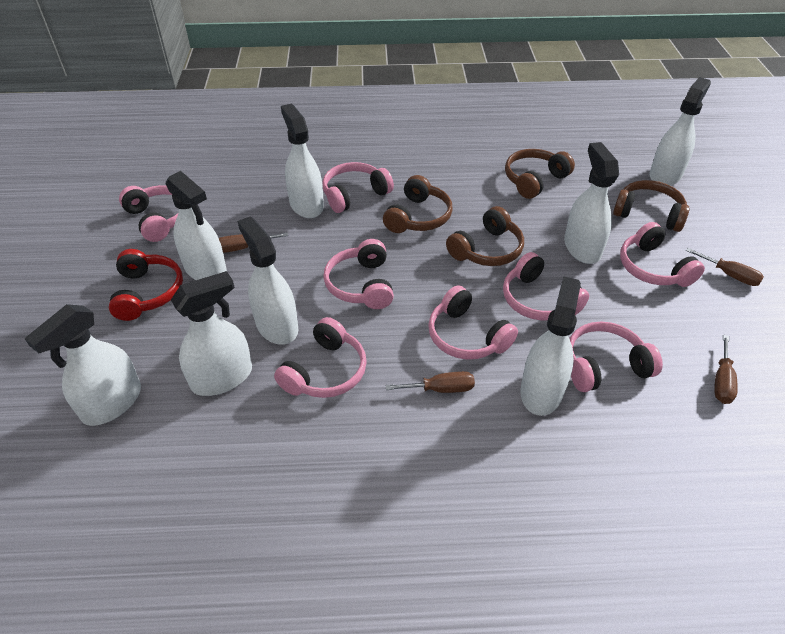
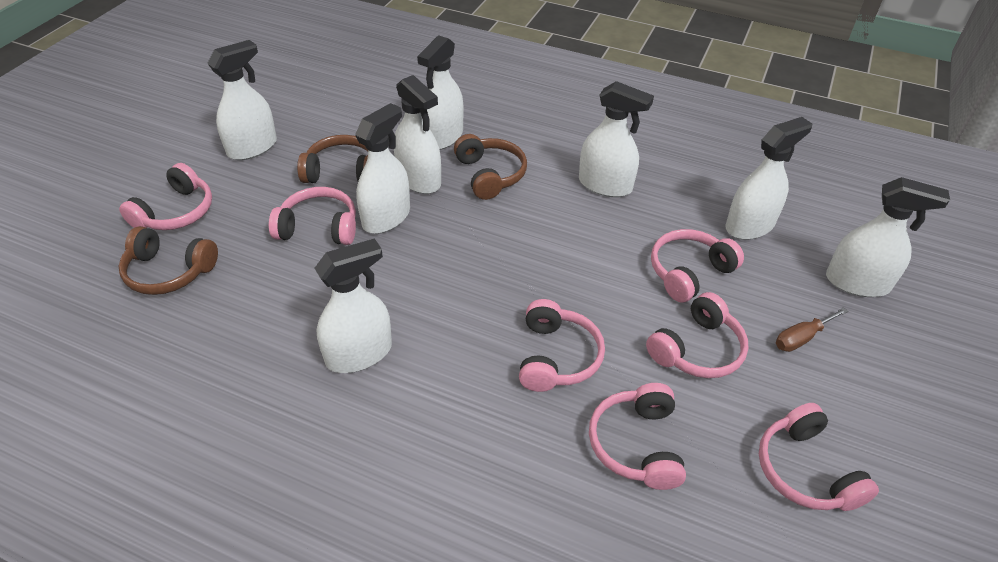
brown headphones: [383,175,453,233] [446,206,524,266] [505,149,575,199] [613,180,690,232] = 4 -> [119,226,218,295] [297,135,368,183] [454,134,527,200] = 3
brown screwdriver: [219,232,288,253] [385,371,475,393] [686,248,764,286] [714,335,738,404] = 4 -> [776,307,848,352] = 1
pink headphones: [119,185,178,242] [274,317,367,398] [322,162,394,213] [323,239,394,309] [428,285,518,360] [503,252,589,320] [569,322,663,392] [620,222,705,287] = 8 -> [119,163,212,230] [269,187,356,245] [519,299,605,392] [589,383,686,490] [646,292,749,378] [651,229,744,303] [759,403,879,511] = 7
red headphones: [109,249,183,321] = 1 -> none = 0

